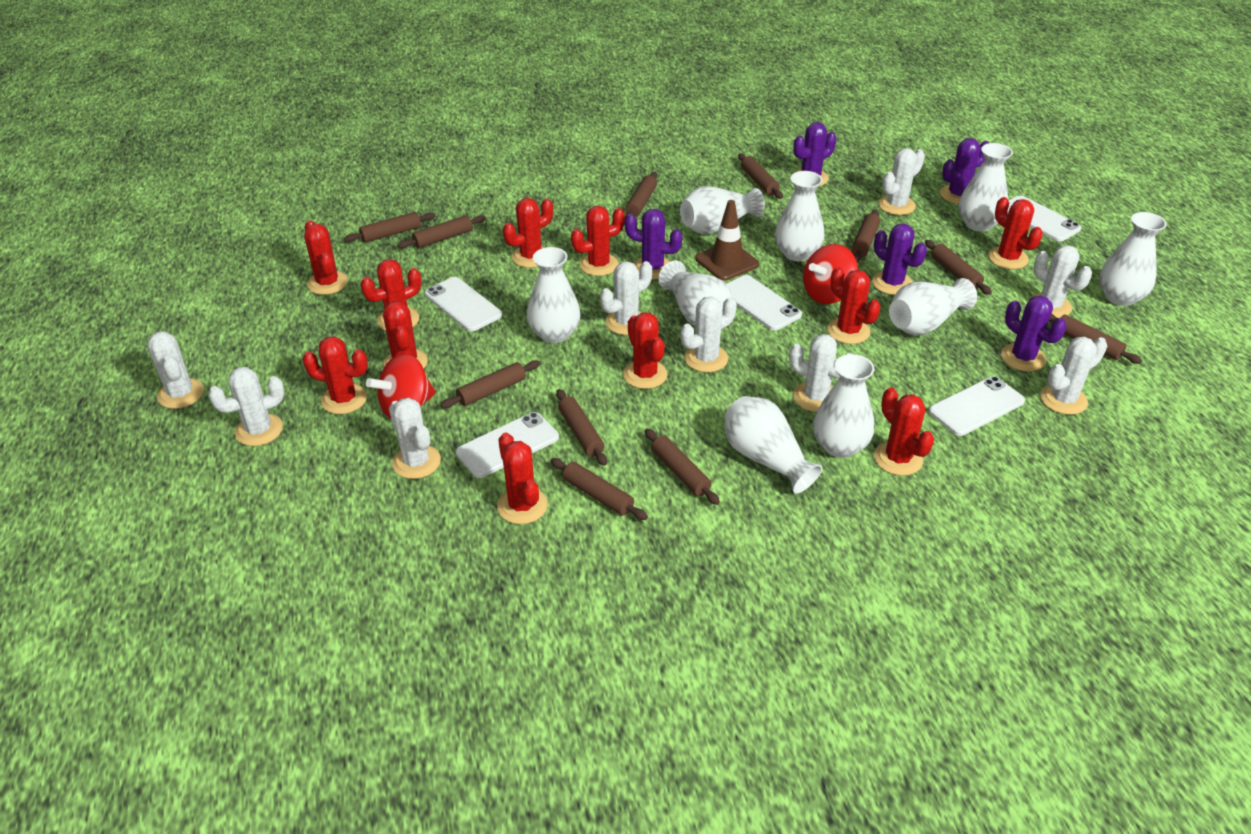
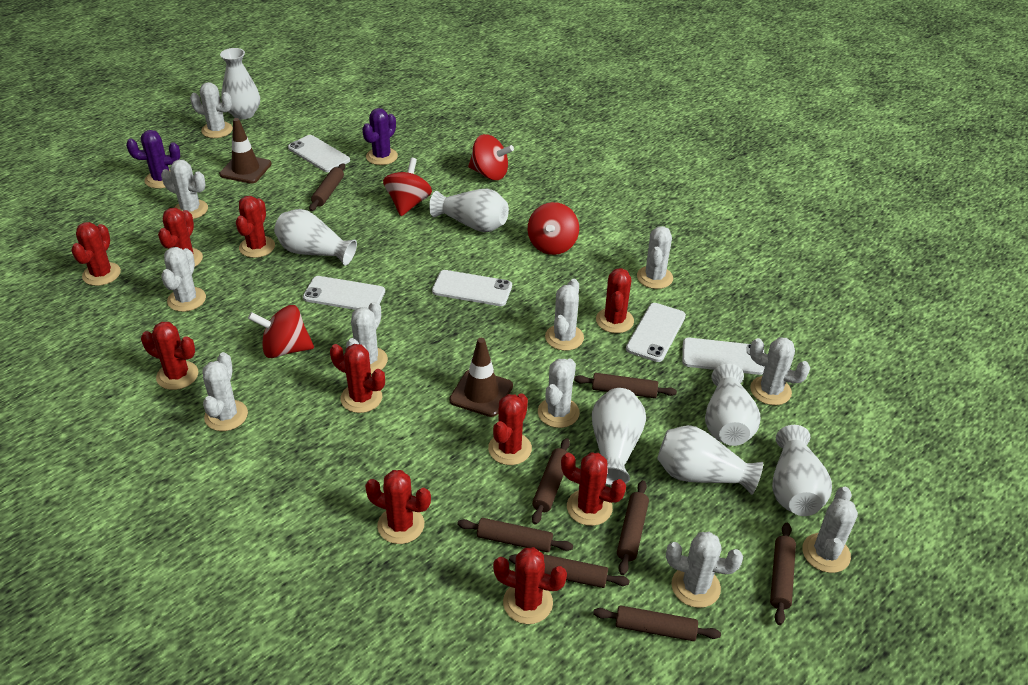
brown rolling pin: [344,212,435,243] [398,215,486,249] [440,361,540,408] [551,458,648,520] [556,389,607,466] [625,172,657,218] [645,429,720,505] [738,153,783,199] [851,210,880,262] [925,240,992,295] [1049,314,1142,364] = 11 -> [309,163,345,211] [457,518,573,552] [509,554,630,588] [532,438,570,525] [574,373,677,398] [593,605,721,641] [617,480,649,575] [770,523,796,625] = 8
brown traffic cone: [695,200,759,281] = 1 -> [219,118,272,184] [449,338,513,417] = 2
purple cactus: [624,209,683,279] [793,122,837,187] [872,223,927,295] [940,138,989,204] [1001,296,1067,371] = 5 -> [126,130,180,189] [362,108,398,165] = 2
red cactus: [302,336,368,414] [304,220,348,295] [360,259,421,331] [383,301,428,368] [497,432,548,524] [503,198,553,268] [571,206,625,276] [623,312,668,389] [827,267,881,344] [874,388,934,476] [988,197,1043,269] = 11 -> [71,222,121,286] [141,322,198,390] [158,208,203,267] [236,196,275,258] [330,344,385,413] [365,470,431,544] [488,393,532,465] [493,547,567,624] [561,453,626,526] [596,268,634,333] = 10
red spinning top: [366,354,436,419] [803,244,858,304] = 2 -> [248,305,314,358] [383,158,432,216] [468,134,514,180] [528,202,579,255] = 4
white cactus: [148,331,204,409] [208,367,284,446] [389,398,441,479] [600,261,652,335] [681,297,737,372] [789,334,852,412] [878,148,925,215] [1031,245,1092,318] [1040,337,1107,415] = 9 -> [161,160,208,219] [161,247,206,312] [190,82,233,138] [202,352,248,431] [346,301,388,374] [538,358,580,428] [545,279,584,351] [637,226,673,289] [666,532,743,608] [750,337,810,405] [802,487,858,573] = 11
white vase: [527,247,581,343] [659,261,732,326] [680,186,765,235] [724,396,823,494] [775,171,824,261] [813,354,874,458] [889,278,977,336] [958,143,1013,232] [1099,212,1167,306] = 9 -> [220,48,260,119] [274,209,357,266] [429,189,509,232] [592,388,646,486] [657,425,763,495] [705,364,760,446] [772,425,832,516] = 7

